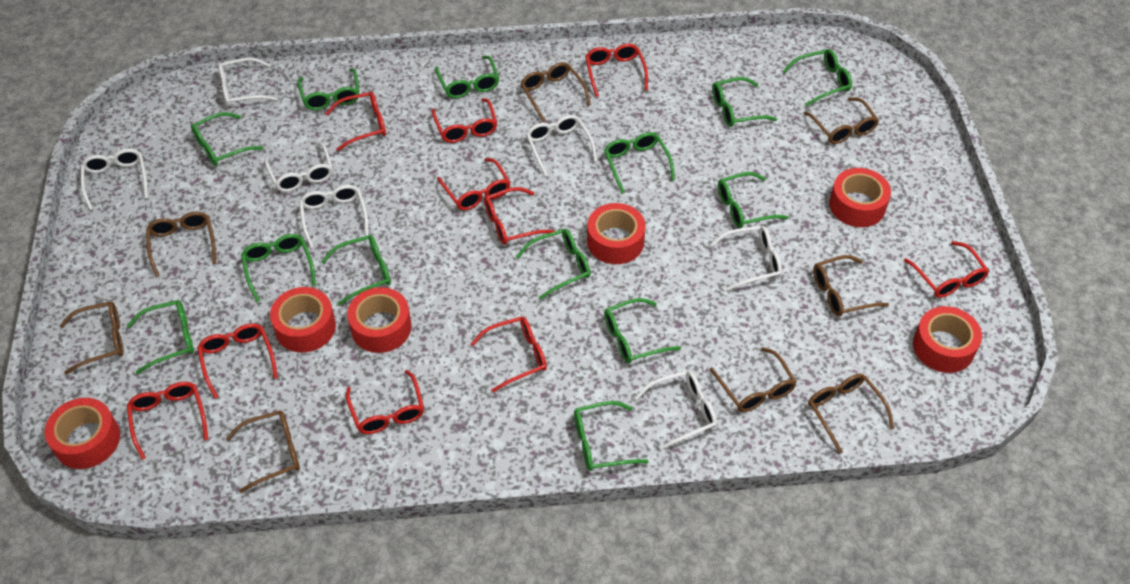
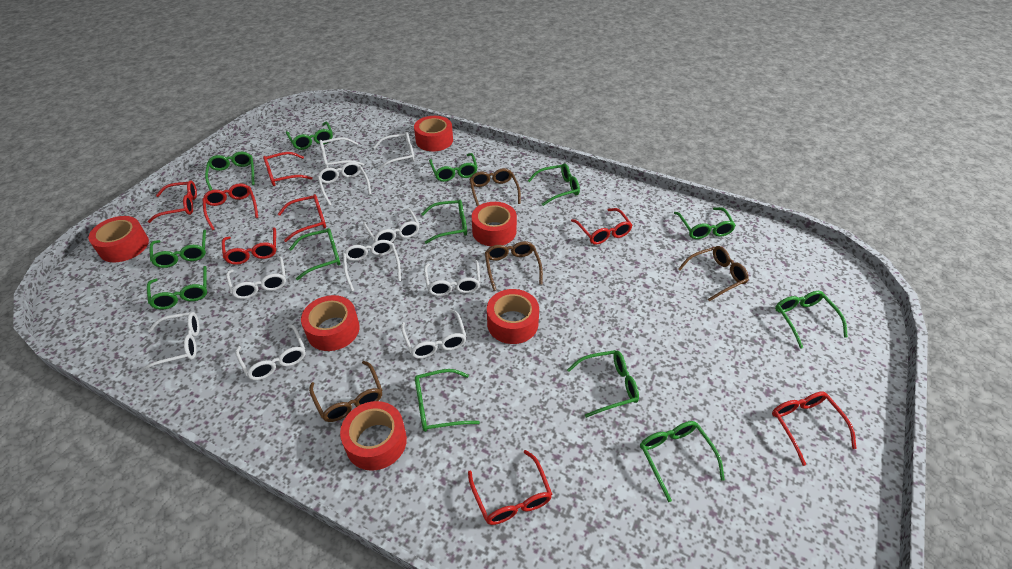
brown glasses: [60,301,124,375] [146,212,216,277] [226,410,300,493] [520,62,591,122] [710,347,797,412] [804,97,879,144] [808,374,894,454] [813,255,889,316] = 8 -> [309,361,382,422] [469,168,521,207] [485,241,543,291] [678,246,749,301] = 4
red glasses: [127,382,208,460] [197,323,278,399] [325,92,386,151] [346,370,424,434] [432,98,497,143] [437,158,510,210] [471,316,547,392] [484,187,555,245] [585,44,648,97] [904,241,989,298] = 10 -> [147,181,197,223] [202,183,258,230] [222,227,276,265] [263,152,313,186] [278,194,326,242] [468,450,552,525] [571,208,632,245] [772,392,857,466] = 8
white glasses: [81,149,148,210] [218,57,278,106] [265,142,333,192] [299,185,369,248] [526,115,597,177] [635,370,717,450] [710,226,782,291] = 7 -> [139,312,200,373] [226,256,286,299] [235,324,306,380] [317,162,371,206] [319,137,364,168] [343,240,401,292] [363,208,420,242] [373,132,415,170] [401,309,467,359] [424,259,480,296] = 10

